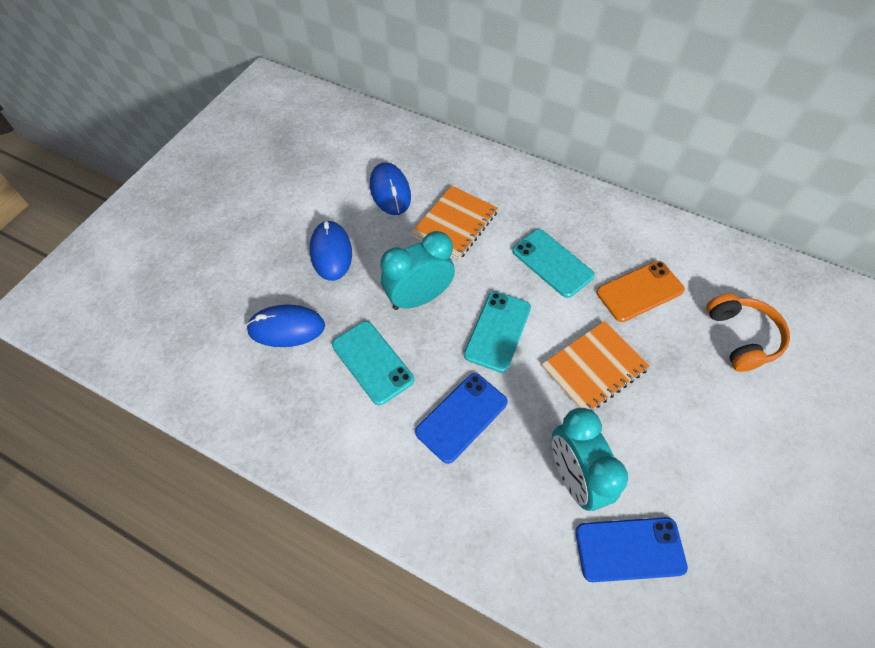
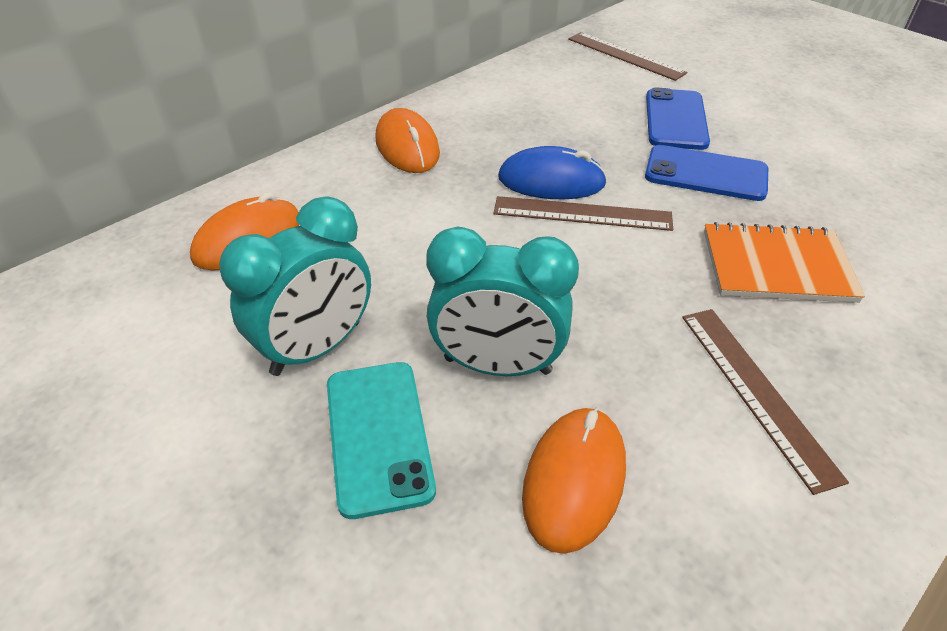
blue mouse: [246,304,325,347] [310,220,352,281] [370,162,411,215] = 3 -> [498,146,607,199] = 1
brown ruler: none = 0 -> [493,196,673,231] [568,32,687,81] [682,309,849,495] = 3
orange headphones: [707,293,790,372] = 1 -> none = 0
orange mouse: none = 0 -> [190,192,299,270] [375,108,440,173] [522,408,626,554] = 3
orange notebook: [411,186,498,260] [542,321,650,411] = 2 -> [704,222,865,303] = 1
orange phone: [597,261,685,322] = 1 -> none = 0
turquoise phone: [332,321,414,405] [464,291,531,373] [512,229,595,298] = 3 -> [327,362,436,519] = 1

